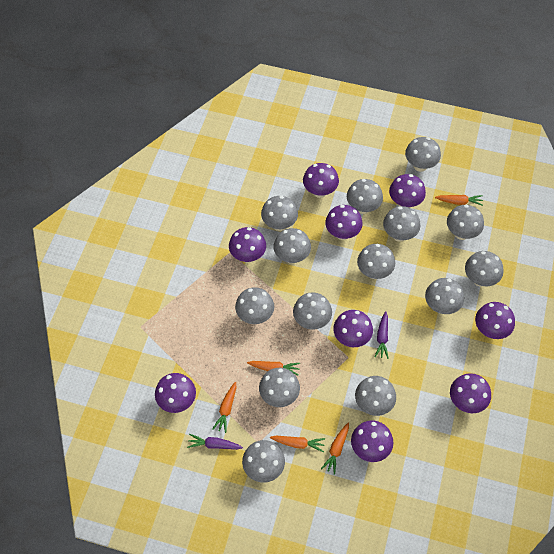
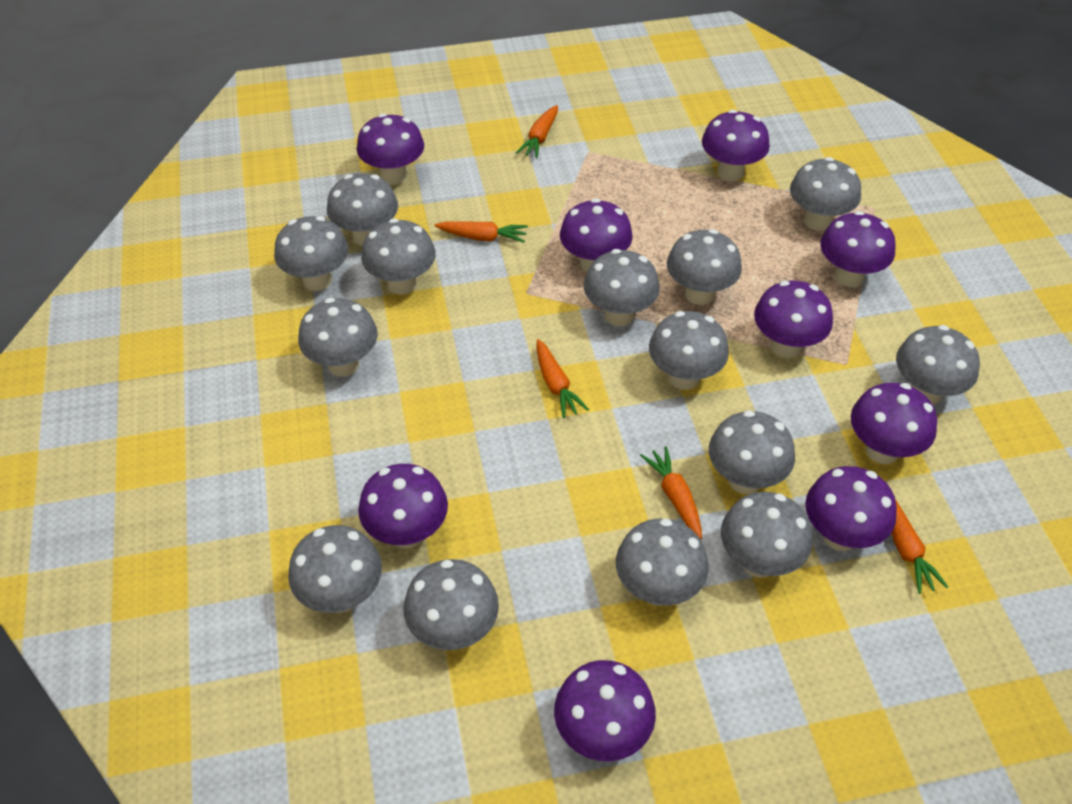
purple carrot: [187,434,243,450] [375,311,389,359] = 2 -> none = 0

